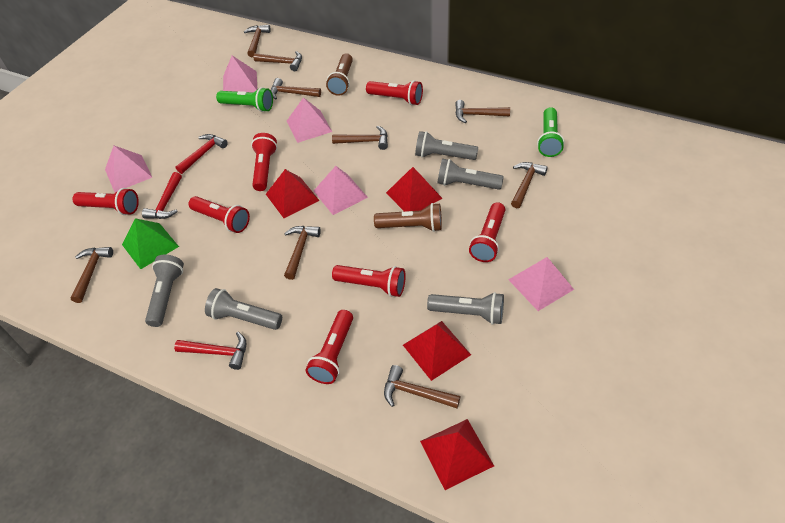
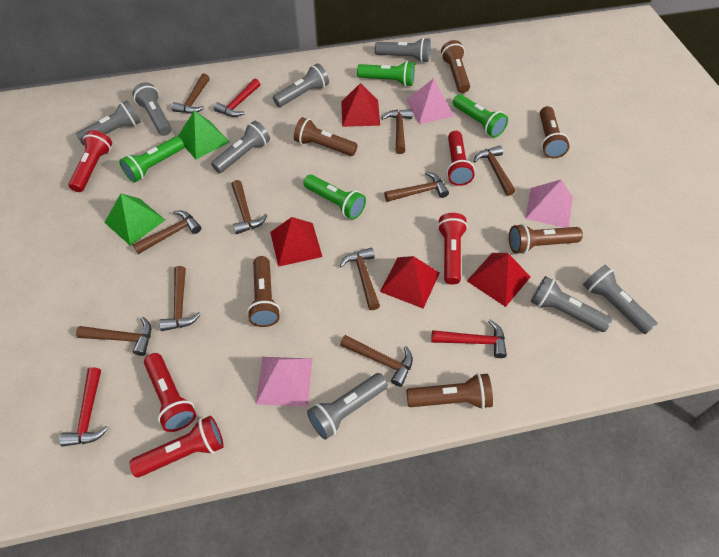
brown flashlight: [326,53,353,96] [374,203,442,232] = 2 -> [247,256,280,327] [294,117,358,156] [406,373,493,409] [441,40,470,93] [509,224,583,254] [540,106,570,158] = 6
brown hammer: [71,247,113,303] [244,25,271,57] [254,51,302,71] [271,78,321,100] [284,226,321,280] [332,126,388,150] [384,365,461,408] [455,100,510,123] [511,162,548,208] = 9 -> [76,317,151,356] [133,211,201,254] [159,266,201,331] [172,73,210,114] [231,180,267,234] [339,248,380,310] [340,335,413,387] [382,109,413,154] [384,172,449,202] [474,146,515,196] = 10
green flashlight: [216,87,273,112] [537,107,565,157] = 2 -> [119,136,184,182] [303,175,366,219] [357,61,415,87] [453,94,508,138] = 4
green pyramid: [122,218,179,269] = 1 -> [104,194,165,246] [178,110,230,159] = 2
grey flashlight: [145,254,184,327] [205,288,282,330] [415,131,478,160] [427,292,504,325] [437,159,504,190] = 5 -> [76,100,141,145] [132,82,172,136] [211,121,270,173] [273,63,329,107] [307,373,388,440] [375,37,430,63] [531,276,612,332] [583,264,658,334] = 8
pink pyramid: [105,146,153,192] [223,56,258,93] [287,97,332,143] [314,166,368,215] [508,257,574,311] = 5 -> [256,357,312,407] [406,78,454,124] [525,180,573,228] = 3
red flashlight: [72,188,139,215] [188,196,250,233] [251,133,277,191] [306,310,353,384] [332,265,406,297] [366,80,423,105] [469,202,505,262] = 7 -> [68,130,112,192] [129,416,224,477] [144,353,196,432] [438,213,468,284] [447,131,475,186] = 5

